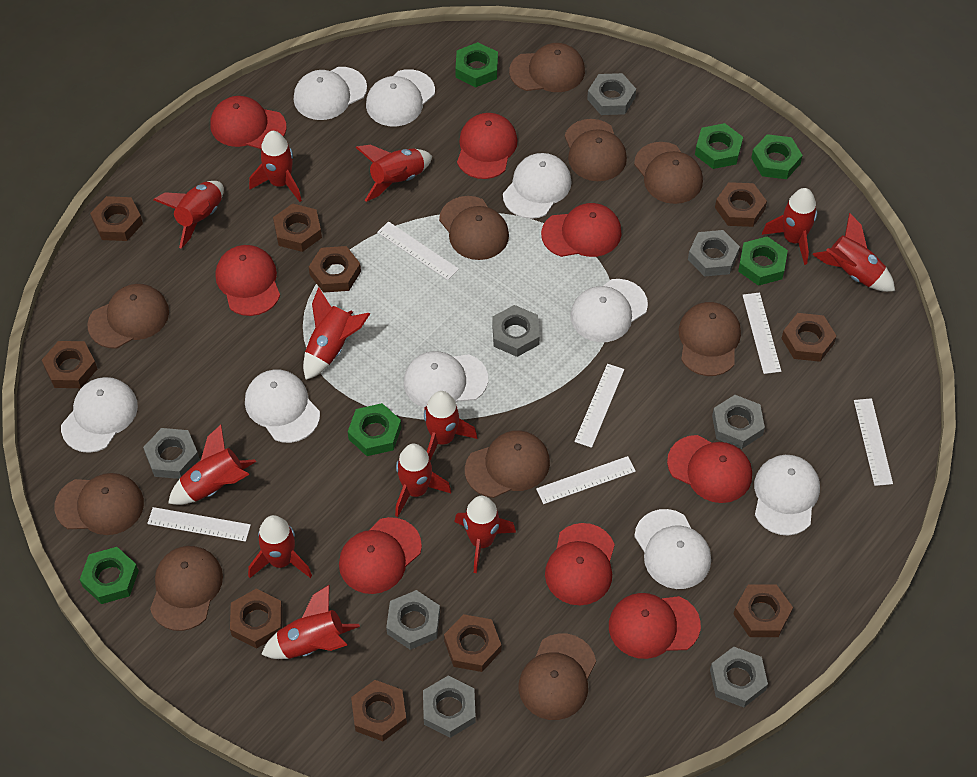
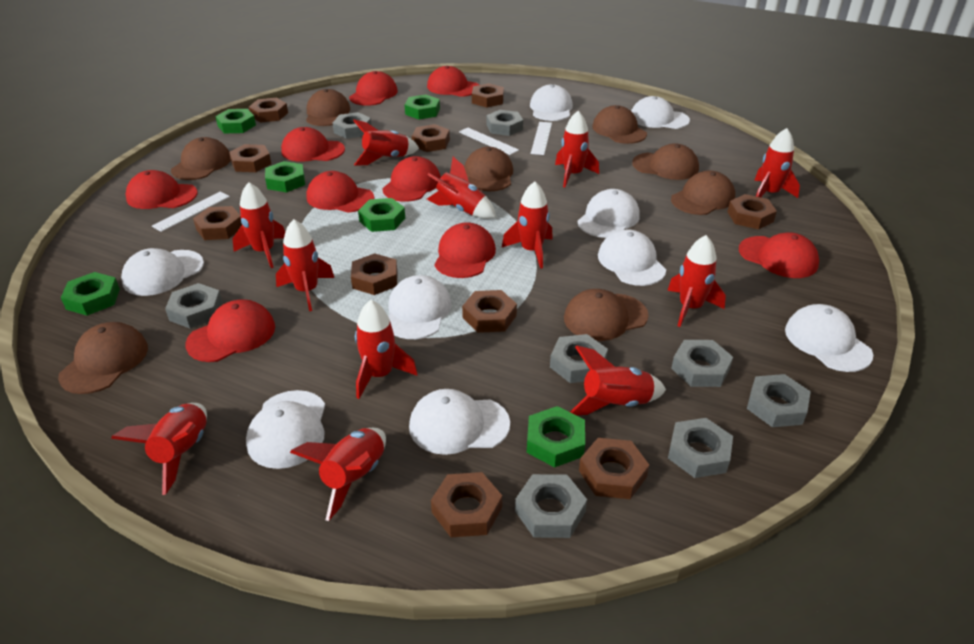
brown cap: [54,473,144,535] [87,284,169,349] [150,546,223,631] [439,196,509,260] [465,430,550,498] [509,43,585,92] [519,633,596,720] [565,119,627,181] [634,142,703,204] [678,302,741,376] = 10 -> [58,322,148,394] [171,137,231,180] [306,89,350,126] [464,147,513,191] [564,289,649,341] [592,105,647,144] [632,143,699,180] [671,171,735,215] = 8
red cap: [210,96,287,149] [216,245,280,316] [339,517,422,594] [457,113,518,179] [541,203,622,257] [545,523,615,605] [609,593,701,659] [667,435,752,503] = 8 -> [125,170,198,209] [185,299,275,362] [281,127,345,162] [306,171,374,213] [349,71,398,106] [382,156,441,202] [427,66,479,97] [434,222,496,278] [739,232,819,278] = 9
white ruler: [147,507,251,542] [377,221,459,280] [536,456,636,504] [574,364,624,448] [743,293,781,374] [854,398,893,486] = 6 -> [152,192,230,232] [459,128,519,155] [531,122,552,155] = 3

